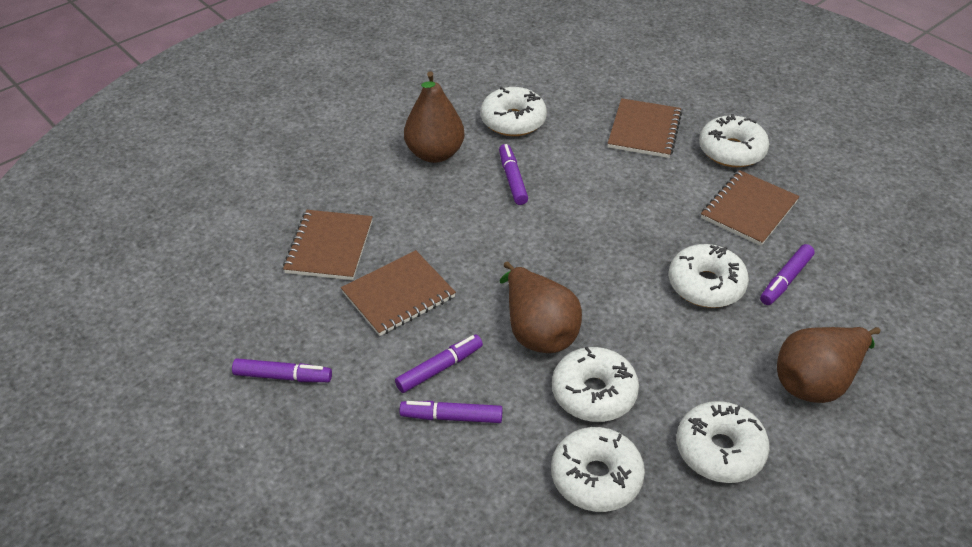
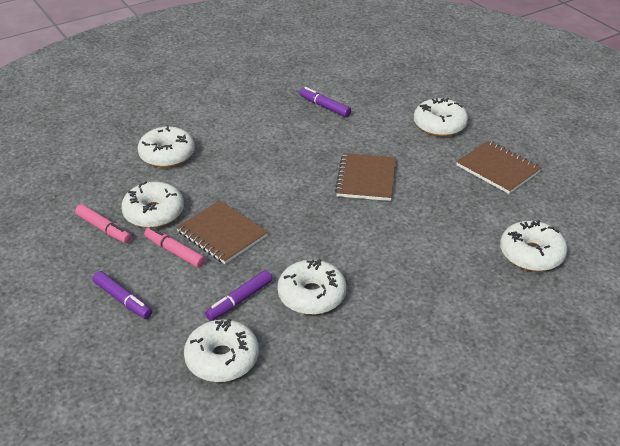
brown notebook: [283,210,373,280] [341,250,456,336] [608,98,682,158] [701,170,800,246] = 4 -> [176,201,268,264] [335,153,396,201] [456,140,541,194] = 3
brown pear: [404,71,465,163] [500,262,582,353] [777,327,880,403] = 3 -> none = 0
pink marker: none = 0 -> [75,204,132,243] [144,227,205,268] = 2
purple marker: [232,358,332,382] [395,335,483,393] [399,401,503,423] [499,144,528,205] [760,244,815,305] = 5 -> [93,271,152,319] [205,270,272,321] [300,87,351,117] = 3

